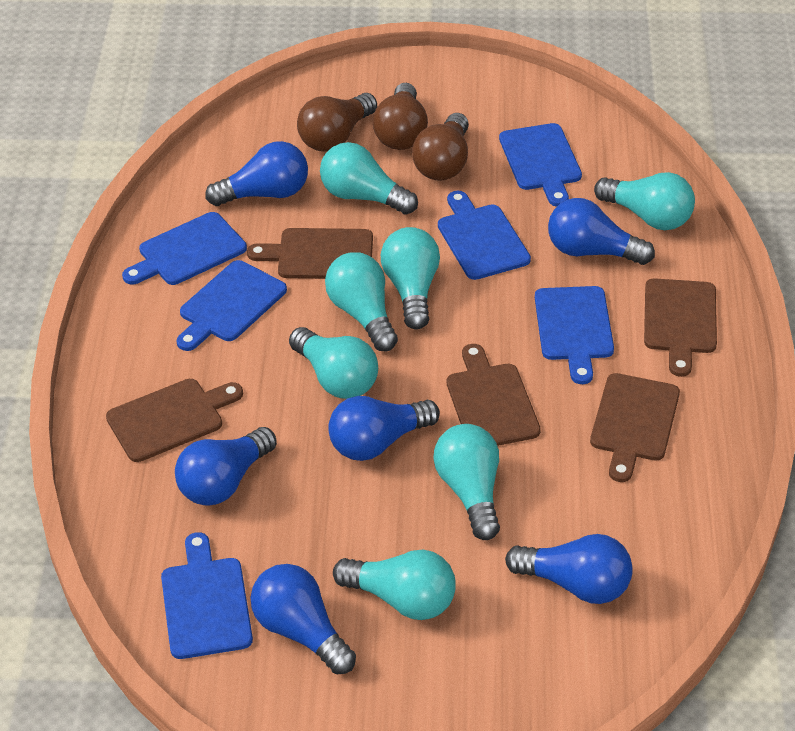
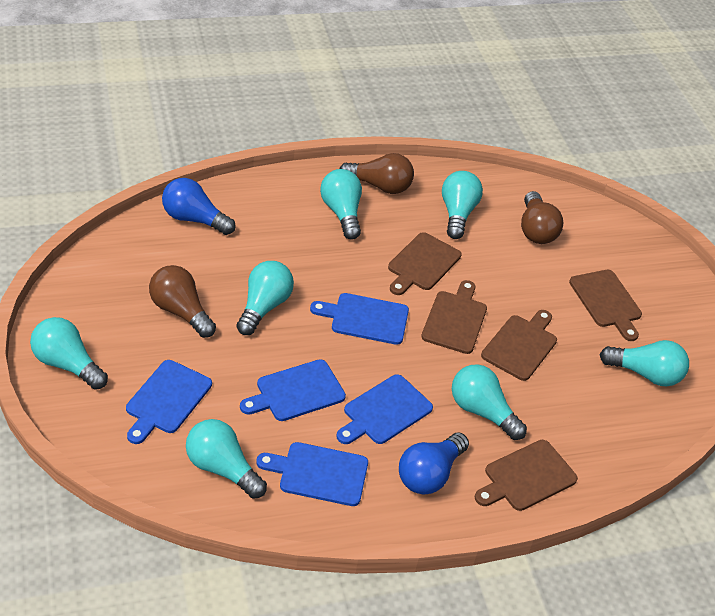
blue cutting board: [122,212,247,285] [161,532,253,659] [177,260,287,351] [438,191,531,280] [499,123,582,207] [535,286,614,384] = 6 -> [126,360,212,444] [240,359,346,421] [256,442,368,506] [310,293,409,345] [336,374,433,444] = 5
blue light bulb: [175,427,277,506] [205,141,308,206] [251,564,356,674] [328,396,440,461] [505,534,633,604] [548,198,655,265] = 6 -> [162,178,236,235] [399,433,469,495] = 2

